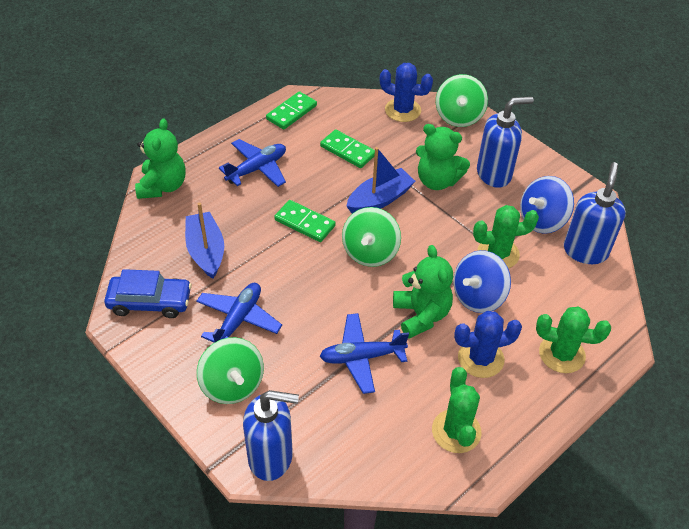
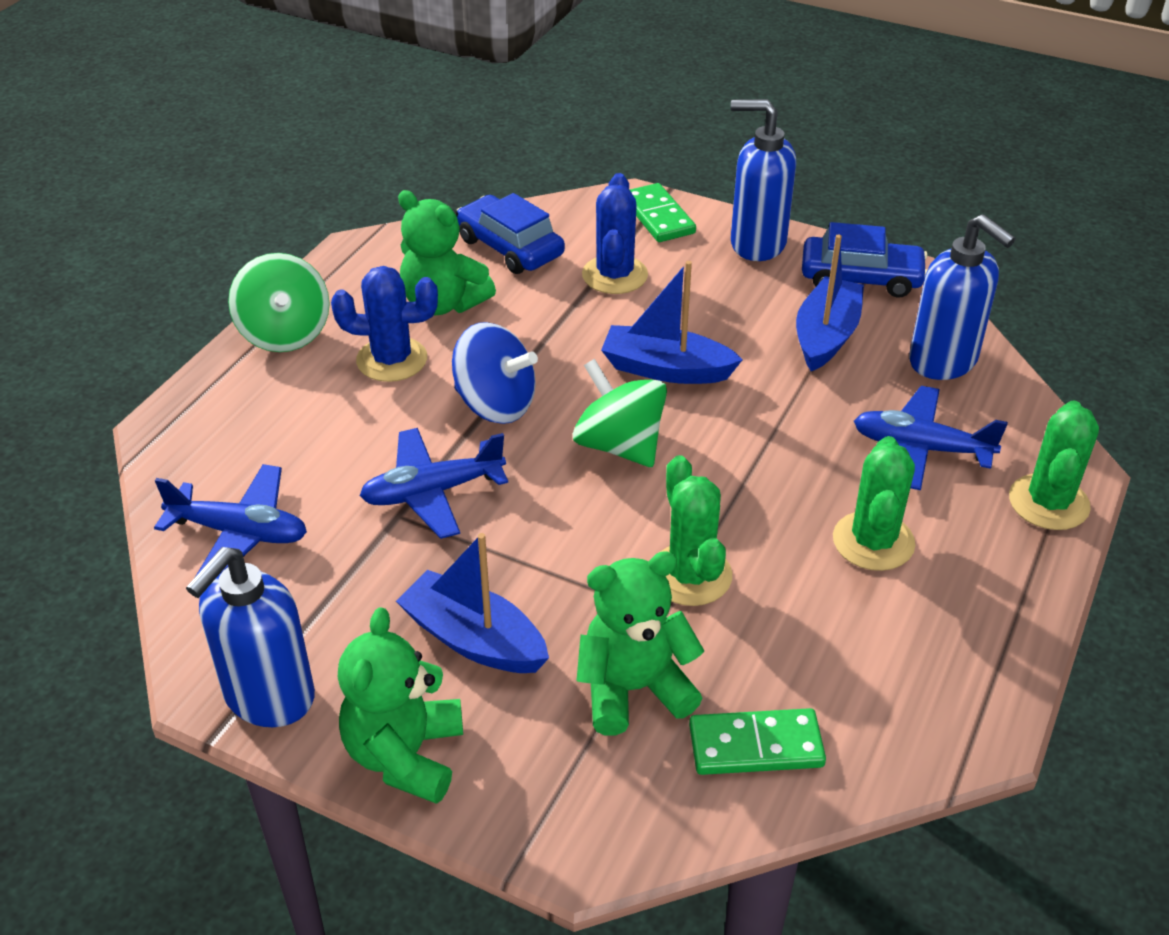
blue boat: [185,203,224,279] [346,147,415,214] = 2 -> [396,533,549,673] [601,261,743,384] [796,235,864,371] = 3
blue car: [104,269,192,318] = 1 -> [456,193,565,274] [802,222,928,298] = 2
blue spinning top: [453,250,511,313] [520,176,574,234] = 2 -> [452,322,538,424] = 1
green domino: [266,91,317,130] [274,200,336,242] [320,129,375,168] = 3 -> [630,183,696,242] [689,708,826,775] = 2
green spinning top: [197,337,264,404] [342,207,401,267] [436,74,488,127] = 3 -> [228,253,330,352] [573,359,667,467] = 2

